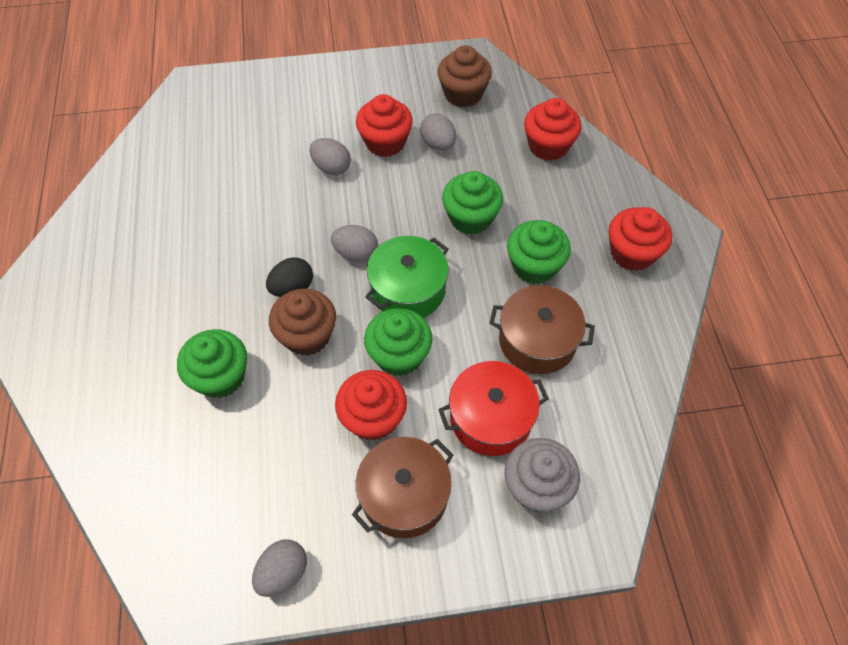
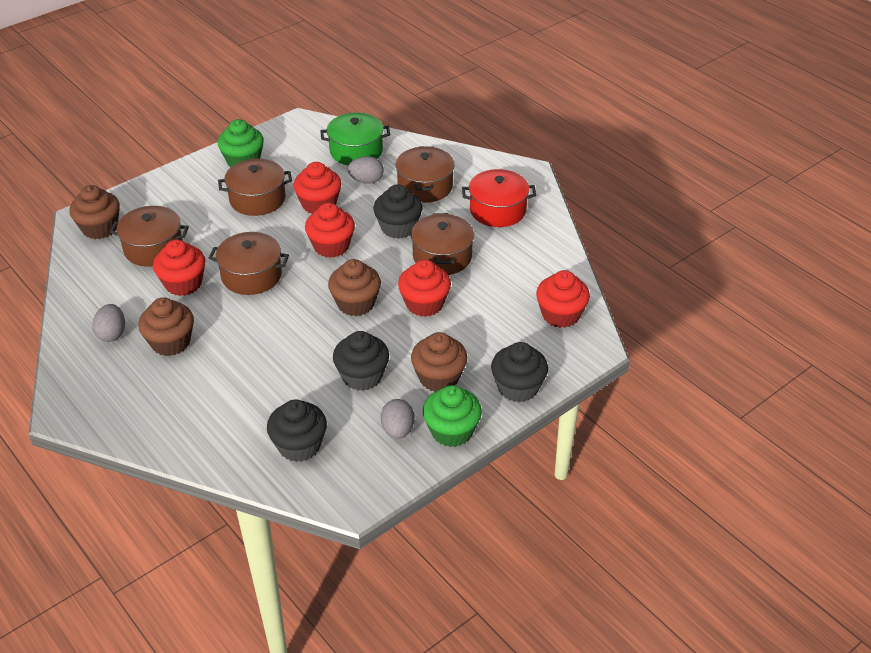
black cupcake: none = 0 -> [267,399,327,462] [333,331,389,391] [373,184,423,239] [491,342,548,402] = 4
black egg: [266,257,313,297] = 1 -> none = 0
brown cupcake: [269,289,336,356] [437,45,492,108] = 2 -> [70,185,120,239] [138,297,194,356] [328,259,381,316] [411,332,467,391] = 4
brown pot: [352,437,453,538] [489,285,595,374] = 2 -> [110,206,189,267] [209,232,289,295] [218,159,292,216] [396,146,455,203] [411,213,474,275] = 5
green cupcake: [177,329,247,398] [364,308,433,376] [442,171,503,235] [507,220,571,284] = 4 -> [218,119,264,168] [423,385,482,447] = 2
grey cupcake: [504,438,580,512] = 1 -> none = 0
grey egg: [252,539,307,597] [309,138,351,175] [331,225,378,262] [420,113,456,150] = 4 -> [92,304,125,342] [348,156,384,184] [381,399,415,439] = 3
red cupcake: [335,370,407,441] [356,94,413,157] [524,98,582,161] [609,207,672,271] = 4 -> [153,239,205,296] [293,162,341,214] [305,203,355,258] [398,260,451,317] [536,270,590,328] = 5

